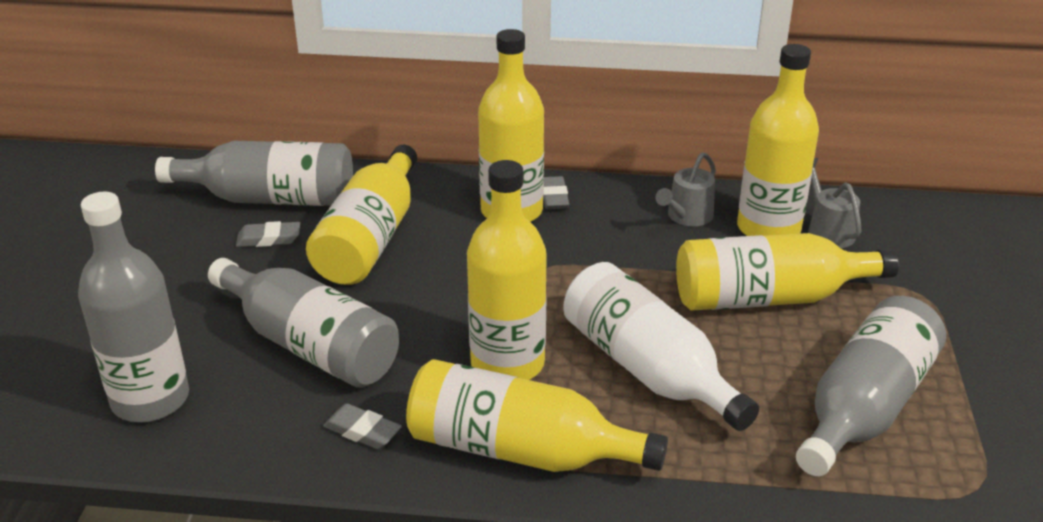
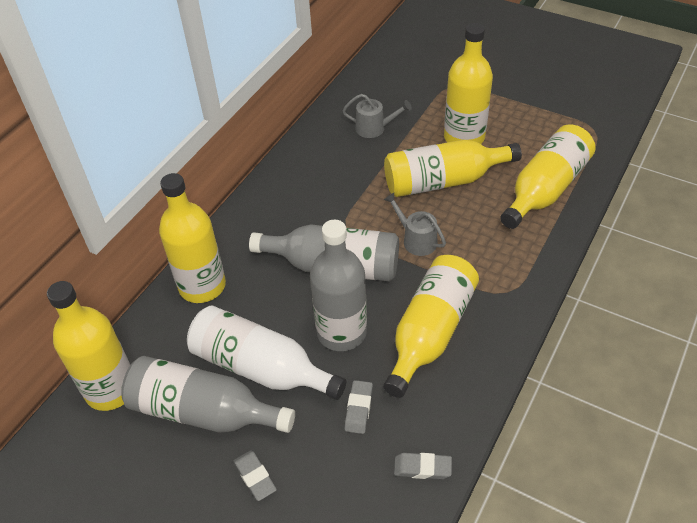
grey bottle: [78,191,189,422] [155,141,353,206] [208,258,399,388] [796,296,946,476] = 4 -> [121,356,295,433] [249,225,399,281] [310,220,367,351] = 3

